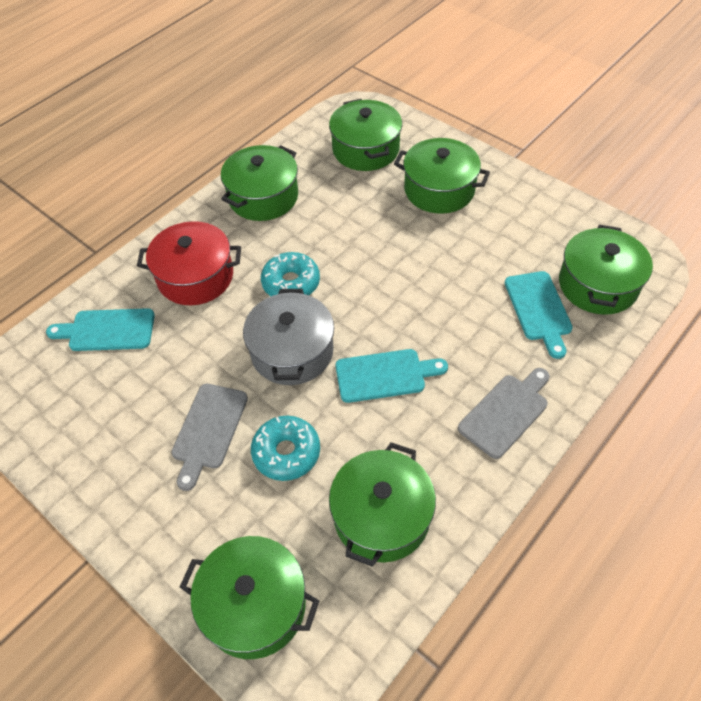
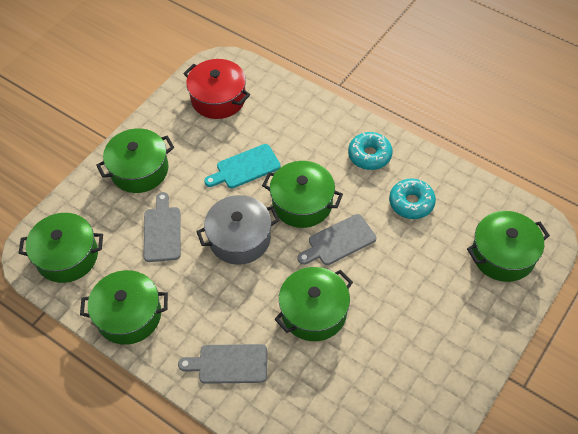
grey cutting board: [171,384,248,491] [458,368,549,459] = 2 -> [143,192,181,262] [178,344,267,384] [297,214,376,265] = 3
turquoise cutting board: [46,308,155,351] [336,349,448,403] [505,271,573,359] = 3 -> [204,144,281,188] = 1

